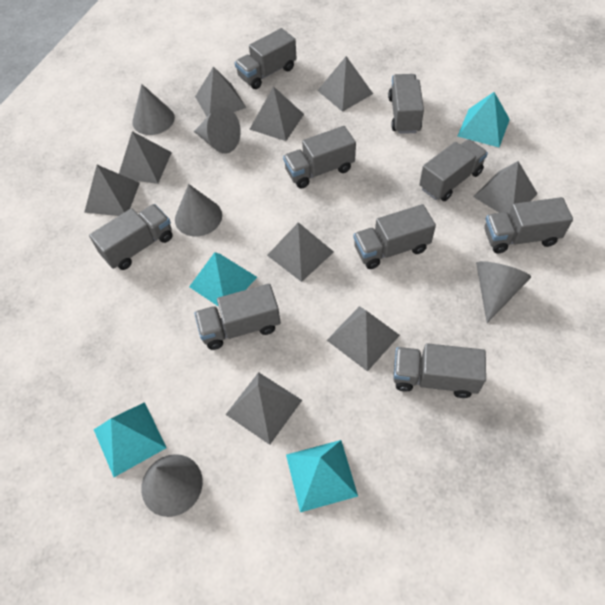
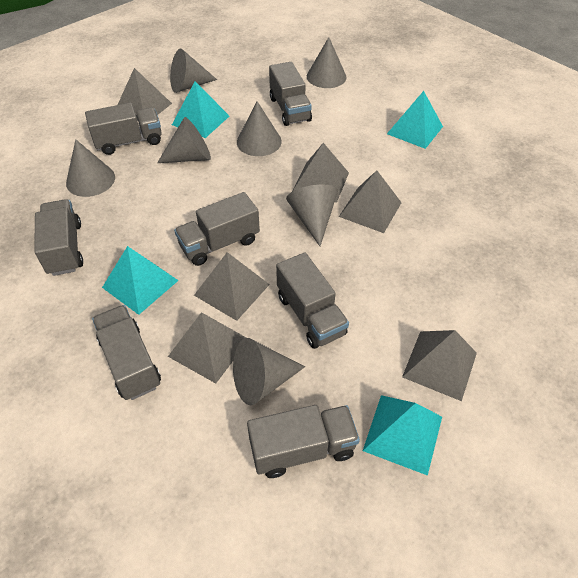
grey cone: [132,84,175,135] [141,454,203,517] [175,184,222,236] [194,106,241,154] [476,261,531,323] = 5 -> [66,139,115,197] [157,117,211,163] [170,49,217,93] [233,338,305,405] [237,101,282,156] [286,185,338,246] [307,37,346,88] = 7
grey pyramid: [84,165,140,216] [119,131,172,184] [195,66,246,117] [225,372,302,445] [249,86,304,141] [267,222,334,282] [317,56,373,112] [327,306,400,372] [473,161,538,214] = 9 -> [118,68,172,121] [168,312,246,383] [194,252,270,321] [293,143,349,203] [339,170,402,233] [402,330,477,401] = 6
grey truck: [89,204,173,270] [194,284,281,350] [235,28,297,89] [283,126,356,189] [353,204,436,269] [388,74,424,134] [393,343,486,398] [419,139,488,201] [484,197,573,253] = 9 -> [34,199,83,276] [85,103,162,155] [92,305,161,400] [174,192,260,266] [247,405,360,478] [269,62,312,126] [276,252,349,349] = 7

